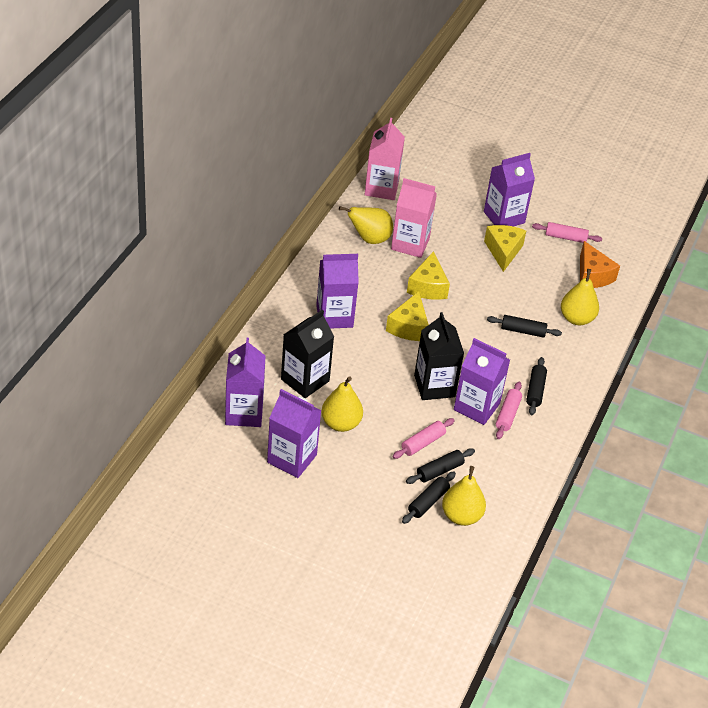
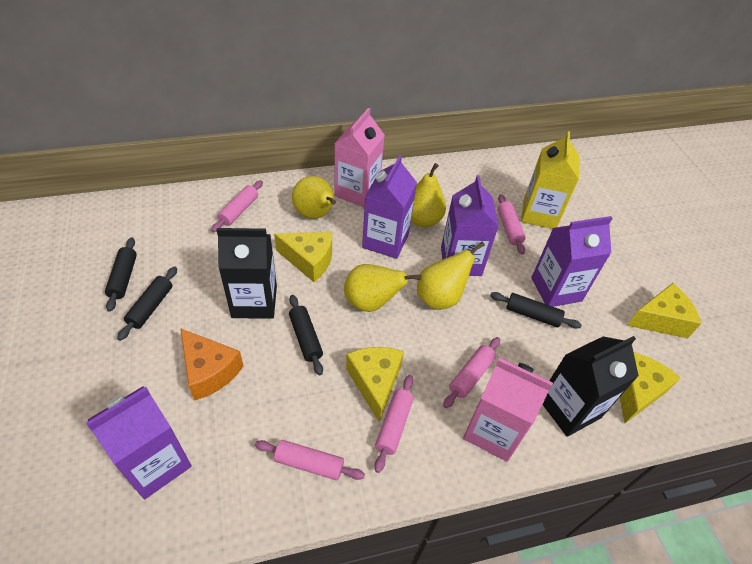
pink rolling pin: [392,418,455,459] [496,382,522,439] [532,222,602,243] = 3 -> [211,180,263,232] [255,440,365,480] [374,375,414,473] [443,337,500,408] [498,194,526,254] = 5
purple carton: [225,338,265,427] [267,389,321,478] [316,254,359,329] [454,338,510,425] [484,153,535,227] = 5 -> [86,386,192,499] [362,155,417,259] [441,175,499,276] [531,216,612,307] = 4
yellow carton: none = 0 -> [521,131,580,229] = 1
yellow cheese: [386,291,429,341] [407,251,450,300] [484,225,526,272] = 3 -> [274,231,332,282] [346,347,404,422] [620,353,681,423] [627,283,701,338] = 4

